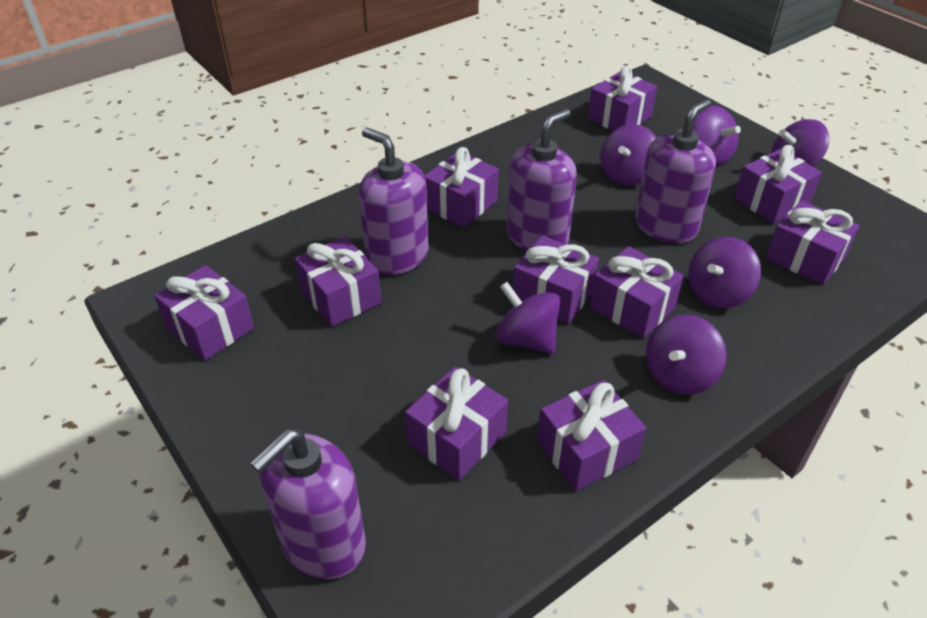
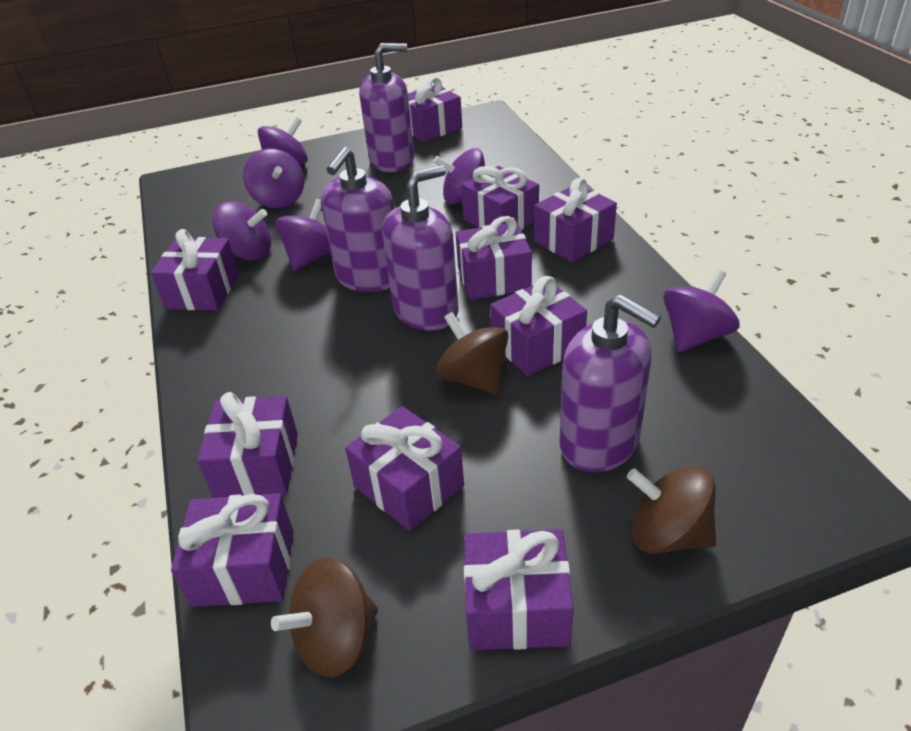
brown spinning top: none = 0 -> [271,557,378,677] [436,312,508,395] [627,465,716,554] = 3

